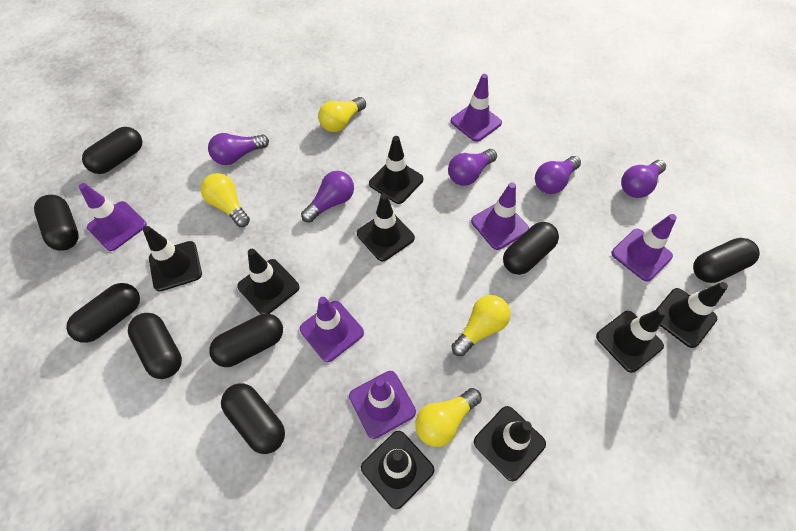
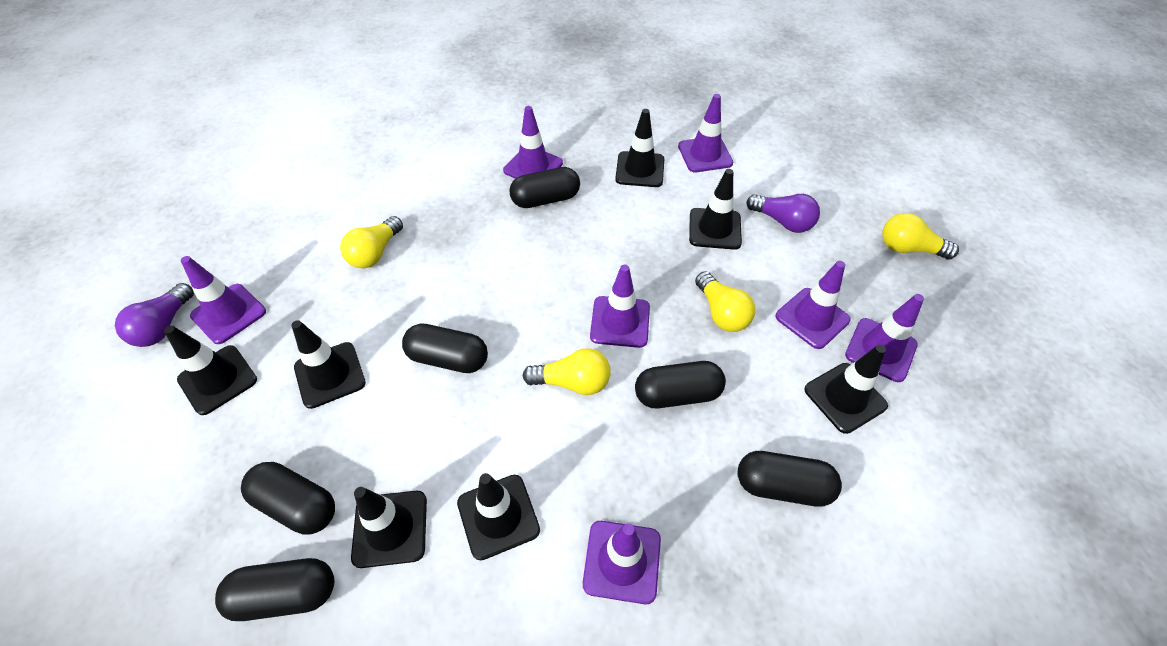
black capsule: [34,195,79,251] [66,283,140,343] [82,127,142,174] [128,313,182,379] [209,314,283,367] [221,383,285,454] [503,222,559,275] [693,238,760,283] = 8 -> [215,558,334,621] [241,462,335,535] [402,323,488,373] [509,167,580,208] [635,361,726,408] [738,451,842,507] = 6
black traffic cone: [143,226,202,292] [237,249,300,314] [357,194,415,261] [361,431,434,509] [369,136,423,204] [474,406,546,481] [596,308,666,373] [656,282,728,348] = 8 -> [164,325,257,415] [292,320,366,409] [351,487,427,568] [457,473,540,560] [615,109,664,187] [689,169,742,250] [804,345,888,434] = 7
purple light bulb: [208,133,269,165] [301,171,354,222] [448,149,497,186] [535,156,581,194] [621,160,666,198] = 5 -> [115,283,194,347] [747,194,820,233] = 2
purple traffic cone: [79,183,147,251] [300,297,364,362] [349,371,416,439] [451,74,502,142] [471,182,529,250] [611,214,677,281] = 6 -> [181,256,266,344] [503,106,563,179] [583,521,661,604] [590,265,650,348] [678,94,733,172] [775,261,851,349] [845,294,924,382] = 7

